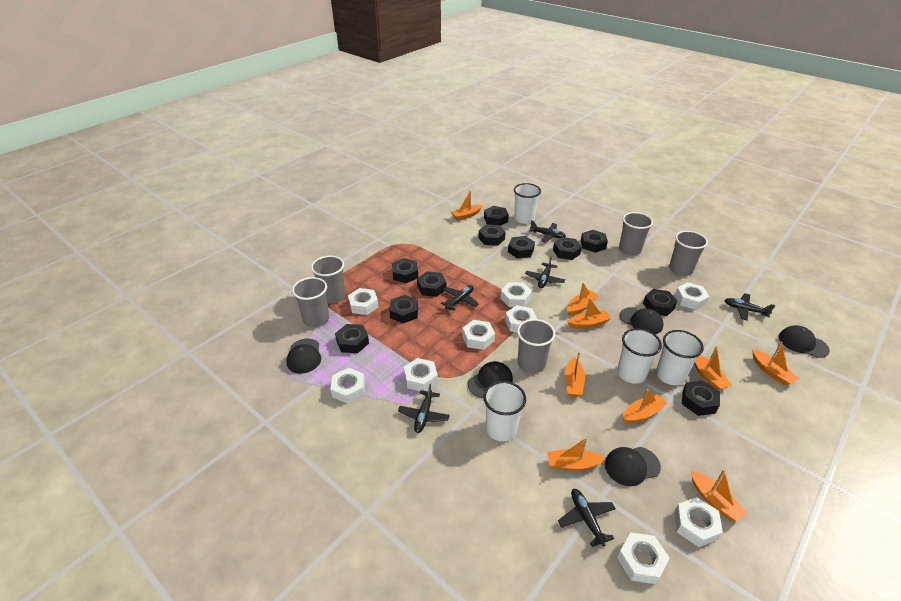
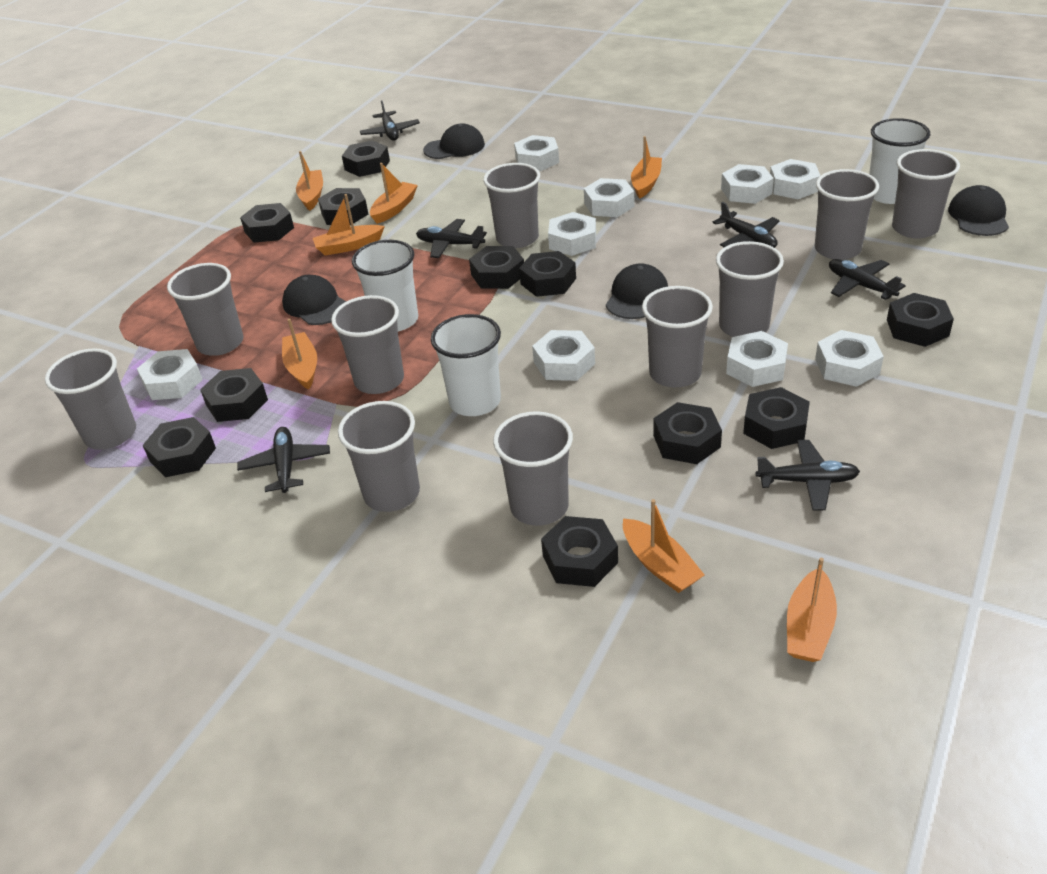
black cap: [286,339,321,374] [468,361,513,398] [605,447,661,486] [620,307,664,334] [779,325,830,358] = 5 -> [282,275,346,325] [423,124,485,159] [606,263,668,319] [948,185,1009,236] = 4
grey cup: [292,277,329,327] [311,256,345,303] [517,319,555,373] [619,212,653,256] [669,231,708,276] = 5 -> [45,348,136,450] [167,263,243,356] [331,295,404,394] [338,401,420,512] [483,163,540,248] [493,411,573,526] [642,286,713,387] [716,241,784,337] [815,169,879,260] [892,149,960,239] = 10
orange boat: [451,191,482,220] [547,438,606,471] [565,352,585,397] [567,282,599,315] [567,298,611,329] [623,389,667,423] [691,470,747,522] [694,346,732,390] [752,342,799,385] = 9 -> [282,319,317,389] [296,151,323,211] [313,194,385,256] [370,163,418,224] [623,499,705,593] [631,136,662,199] [787,558,837,662] = 7
white cup: [483,381,526,442] [514,183,541,224] [617,328,662,384] [656,330,704,385] = 4 -> [352,240,418,331] [431,314,501,416] [869,118,930,204] = 3

